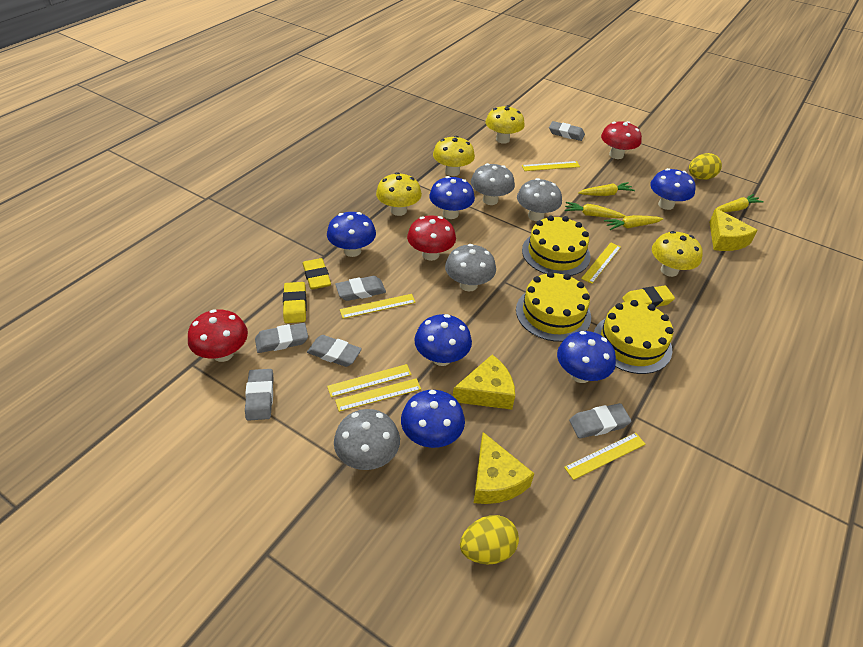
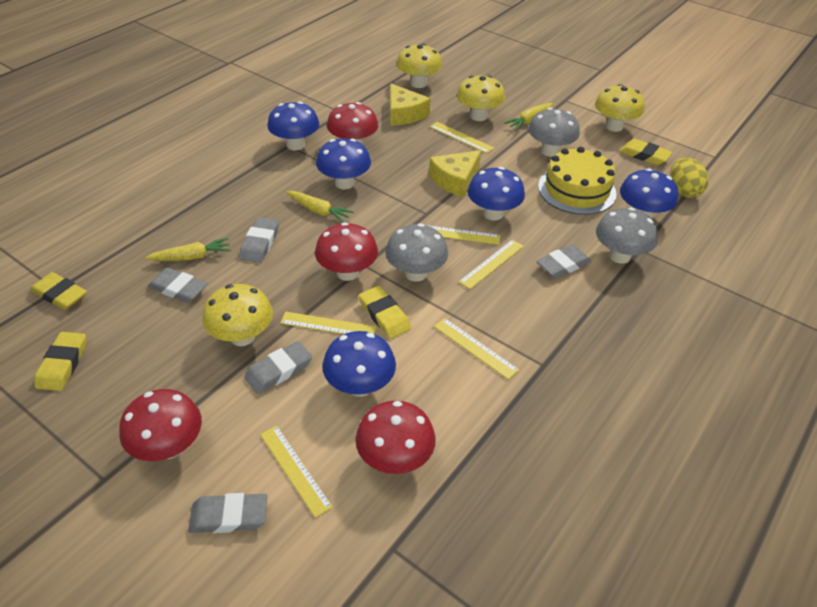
blue mushroom: [327,212,376,257] [401,390,465,448] [414,314,472,366] [429,176,475,219] [557,331,616,383] [650,168,696,210] = 6 -> [267,101,319,150] [316,138,371,189] [322,331,396,397] [468,167,525,221] [620,168,678,219] = 5
grey eraser: [245,369,274,421] [255,323,308,353] [307,335,362,367] [335,276,386,301] [549,121,585,141] [569,403,631,438] = 6 -> [148,268,208,303] [188,493,267,533] [239,217,279,263] [244,341,312,394] [536,244,591,278] = 5
grey mushroom: [334,409,400,470] [445,244,496,291] [471,163,515,205] [517,178,562,221] = 4 -> [385,223,448,282] [528,107,580,157] [596,207,658,264] = 3
red mushroom: [188,309,248,362] [407,216,456,261] [601,121,642,159] = 3 -> [119,389,202,461] [315,222,378,281] [327,102,378,144] [355,401,436,474] = 4
yellow cake: [516,272,591,342] [522,215,590,276] [594,300,673,374] = 3 -> [538,147,617,215] = 1
yellow carrot: [565,202,625,218] [578,182,635,196] [604,215,663,230] [717,194,764,212] = 4 -> [145,238,231,261] [286,191,354,223] [504,103,553,130] = 3
yellow cheese: [453,355,515,410] [474,432,534,504] [709,208,758,251] = 3 -> [390,84,431,126] [429,150,481,197] = 2
yellow egg: [460,515,519,564] [689,153,722,180] = 2 -> [670,158,709,198] = 1
yellow eraser: [283,282,307,323] [303,258,331,290] [622,285,675,307] = 3 -> [30,272,87,310] [35,332,86,391] [359,286,411,339] [620,139,673,165] = 4

